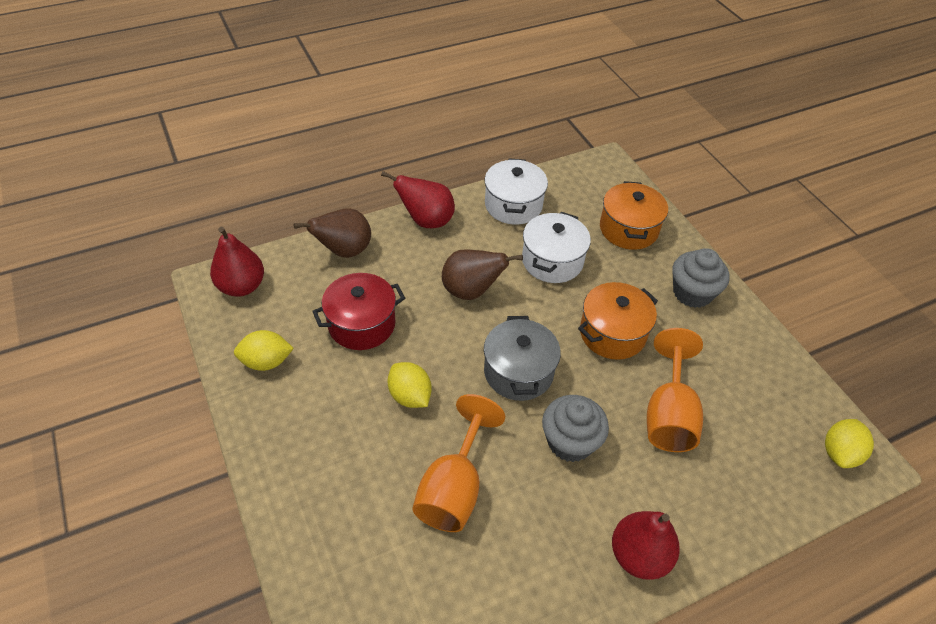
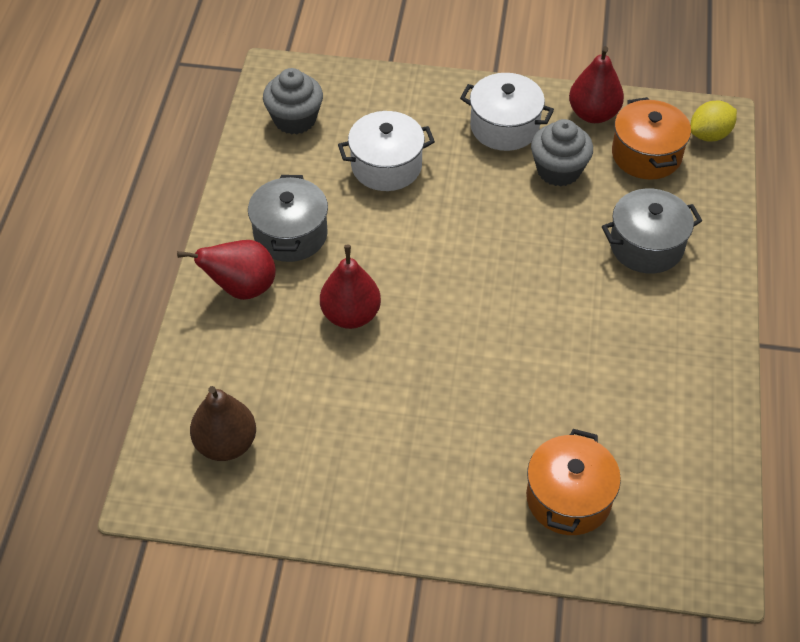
brown pear: [293,208,371,258] [442,249,523,300] = 2 -> [190,386,256,461] = 1
grey pot: [484,316,561,401] = 1 -> [248,175,328,262] [602,189,702,274] = 2
orange goblet: [412,394,505,532] [647,328,703,452] = 2 -> none = 0
red pot: [312,273,405,350] = 1 -> none = 0
yellow lemon: [234,330,294,371] [387,362,432,408] [825,419,874,468] = 3 -> [690,101,737,141] = 1

